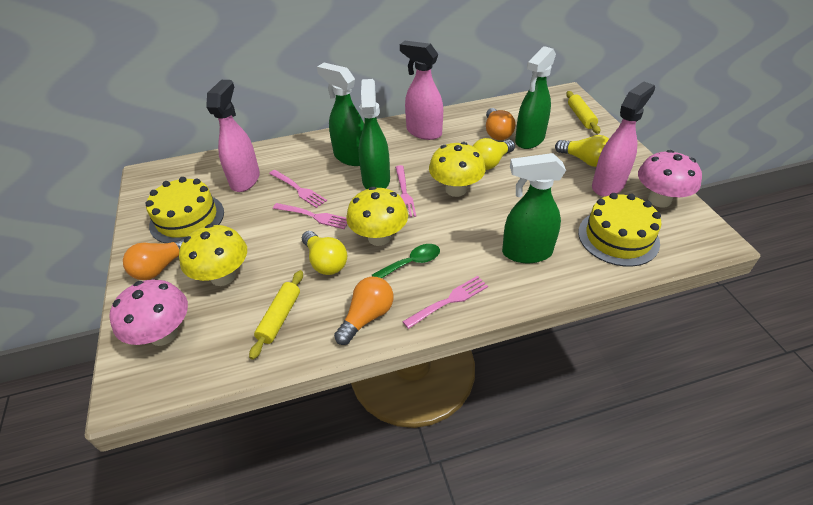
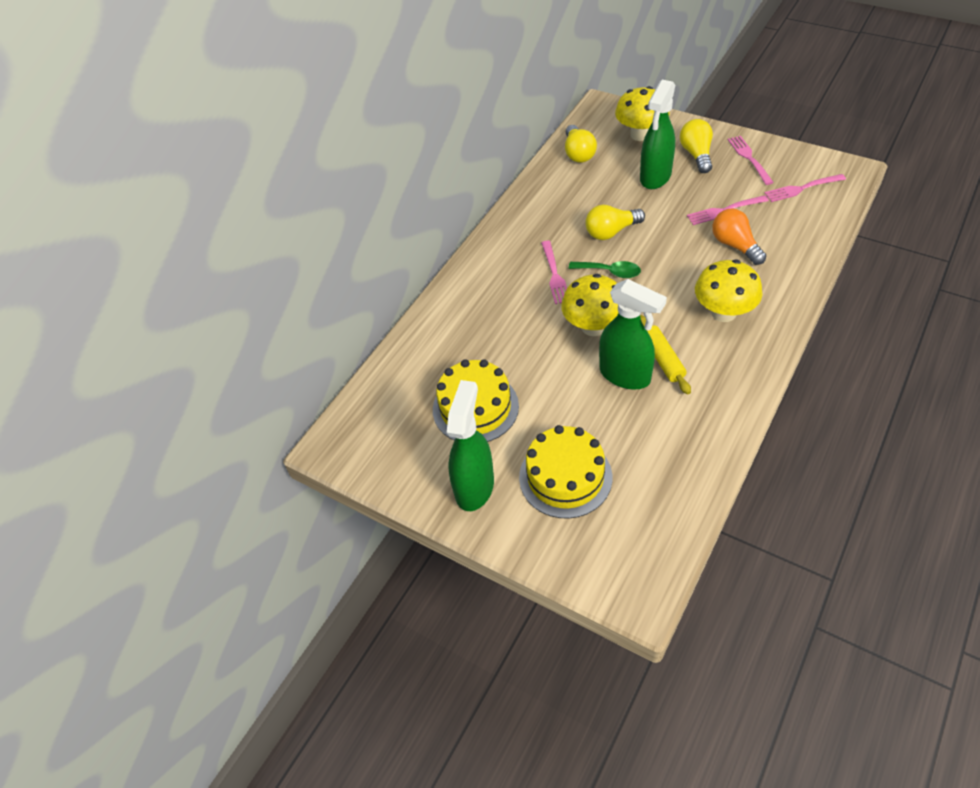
green spray bottle: [317,63,364,166] [359,79,390,189] [502,153,566,263] [515,46,556,149] = 4 -> [447,380,494,511] [599,279,667,389] [640,80,675,189] = 3
orange light bulb: [123,237,186,280] [334,277,393,345] [486,108,516,140] = 3 -> [712,208,766,265] = 1
pink mushroom: [109,279,188,346] [638,150,702,208] = 2 -> none = 0
pink spray bottle: [206,80,260,192] [400,41,443,140] [592,82,655,197] = 3 -> none = 0
yellow rolling pin: [249,270,303,360] [566,91,600,134] = 2 -> [640,315,691,394] = 1

